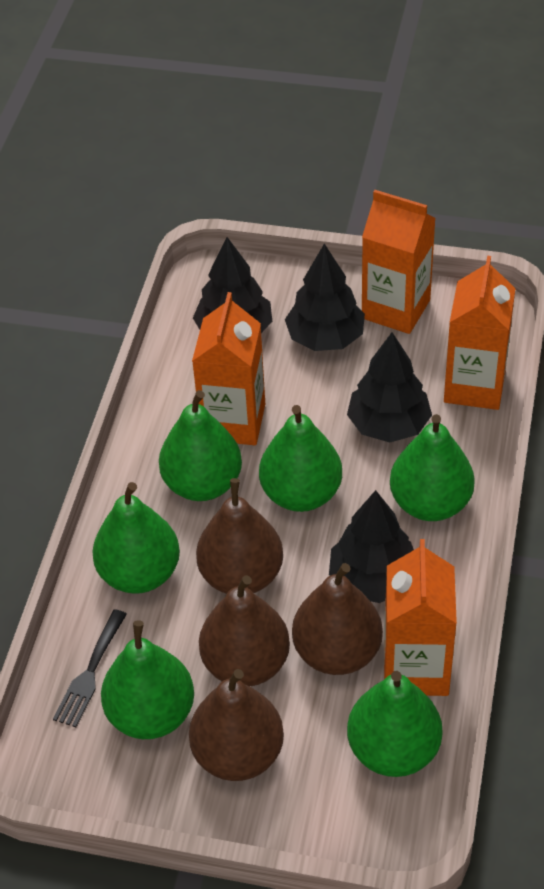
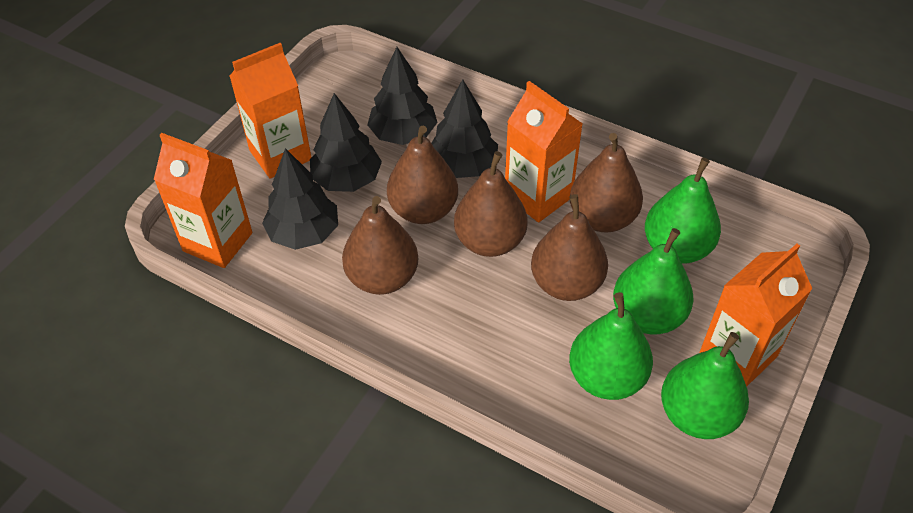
black fork: [53,609,127,727] = 1 -> none = 0
brown pear: [189,669,284,781] [196,478,283,594] [199,575,290,686] [292,563,383,675] = 4 -> [342,196,419,295] [387,126,458,224] [454,151,527,257] [531,194,608,301] [570,133,643,232] = 5
green pear: [92,482,180,594] [101,620,194,739] [159,390,242,501] [259,405,342,512] [347,671,442,777] [390,414,475,521] = 6 -> [569,292,653,400] [613,228,694,334] [645,158,721,264] [661,332,749,439] = 4

